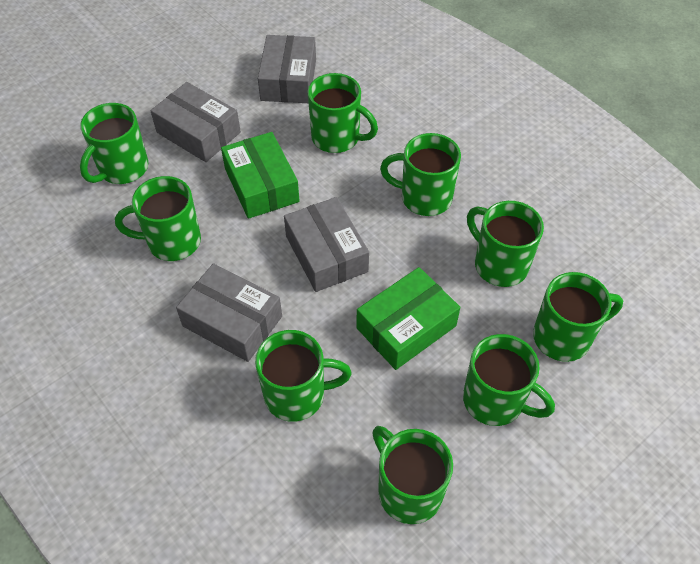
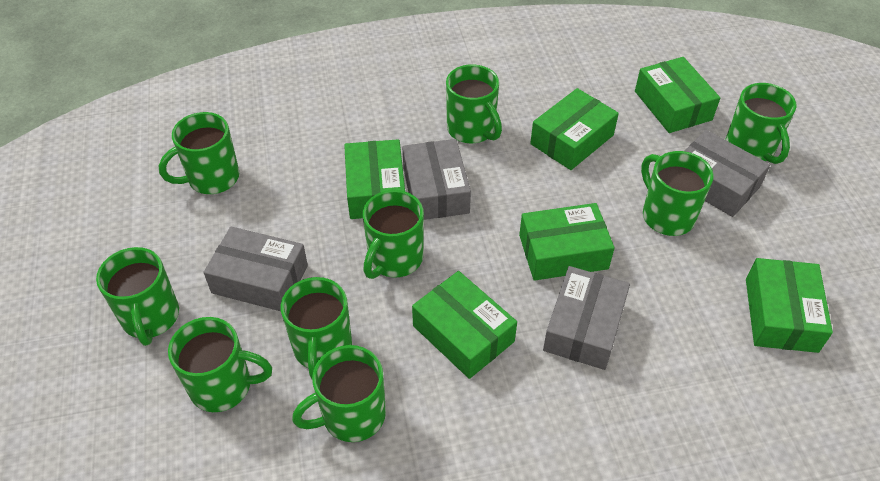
green box: [221,132,299,219] [356,267,460,370] = 2 -> [344,139,405,219] [412,271,517,379] [519,203,614,281] [530,88,619,170] [635,57,720,133] [746,258,833,353] = 6

